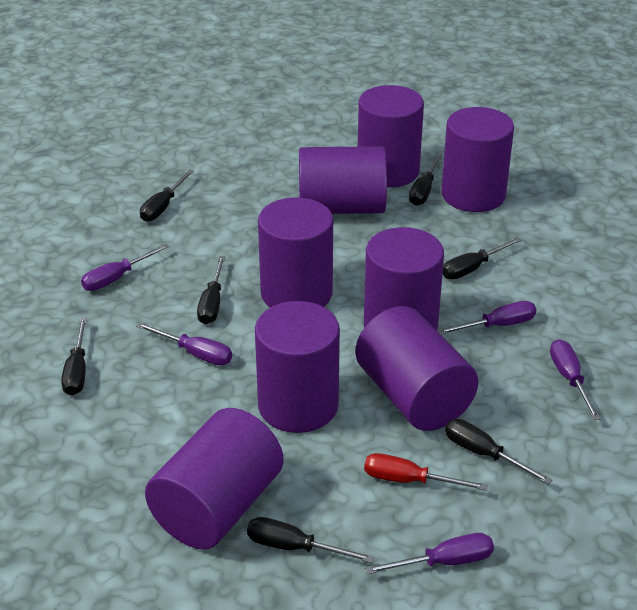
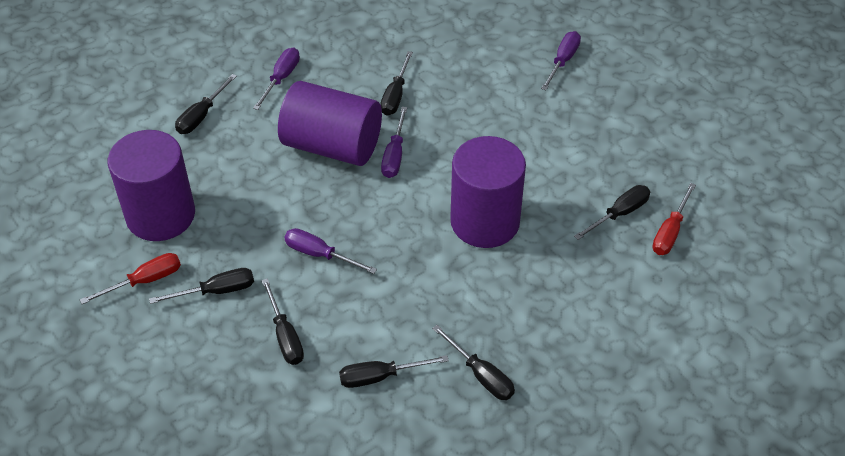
purple cylinder: [145,408,284,550] [255,301,340,433] [258,197,333,308] [299,146,387,214] [355,306,478,431] [358,85,424,187] [364,227,444,330] [441,107,514,212] = 8 -> [108,130,195,241] [278,81,382,166] [450,136,526,248] = 3
purple screwdriver: [81,244,170,291] [136,323,232,365] [365,533,494,574] [437,301,536,335] [550,339,601,420] = 5 -> [253,48,300,110] [284,228,377,274] [381,107,407,178] [541,31,581,90] = 4
red screwdriver: [364,453,488,491] = 1 -> [80,253,181,304] [652,183,696,255] = 2

